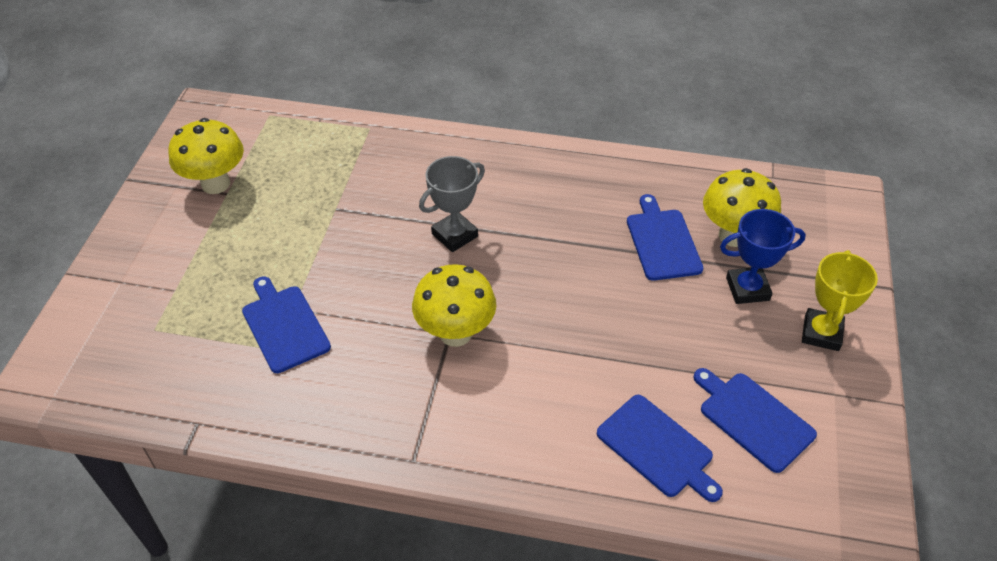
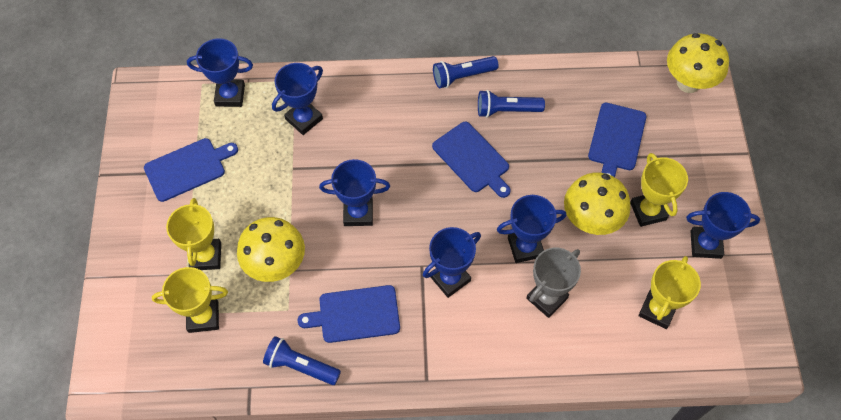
blue flashlight: none = 0 -> [263,336,341,385] [433,56,499,88] [478,90,545,118] = 3
blue trophy: [720,209,806,304] = 1 -> [187,38,253,107] [272,63,323,135] [319,159,390,226] [423,227,481,298] [497,195,566,263] [686,192,760,259] = 6
yellow trophy: [802,250,878,351] = 1 -> [152,267,228,333] [166,198,221,270] [630,153,688,227] [638,256,701,329] = 4

